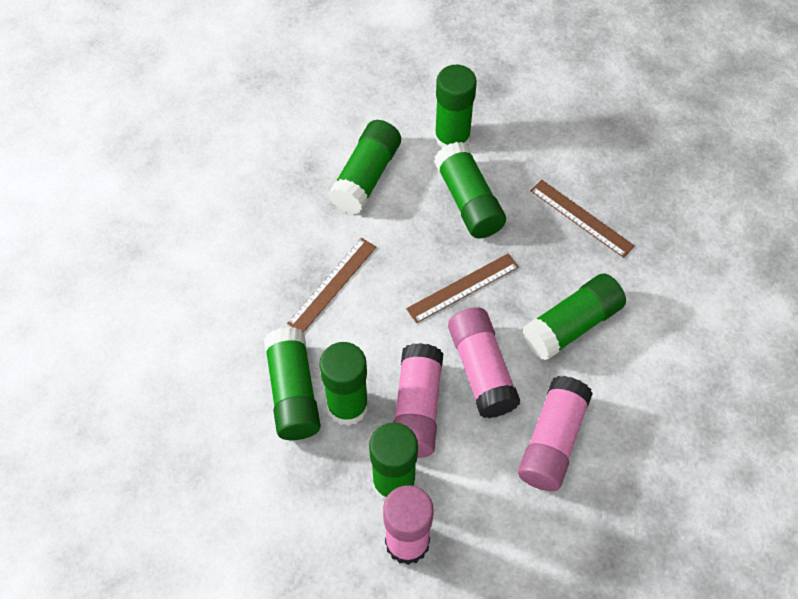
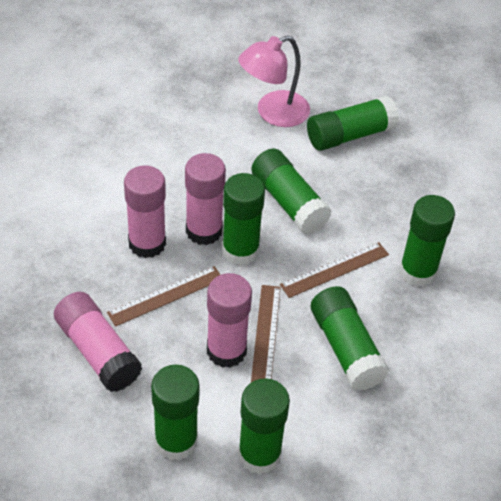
pink lamp: none = 0 -> [238,35,310,127] = 1

